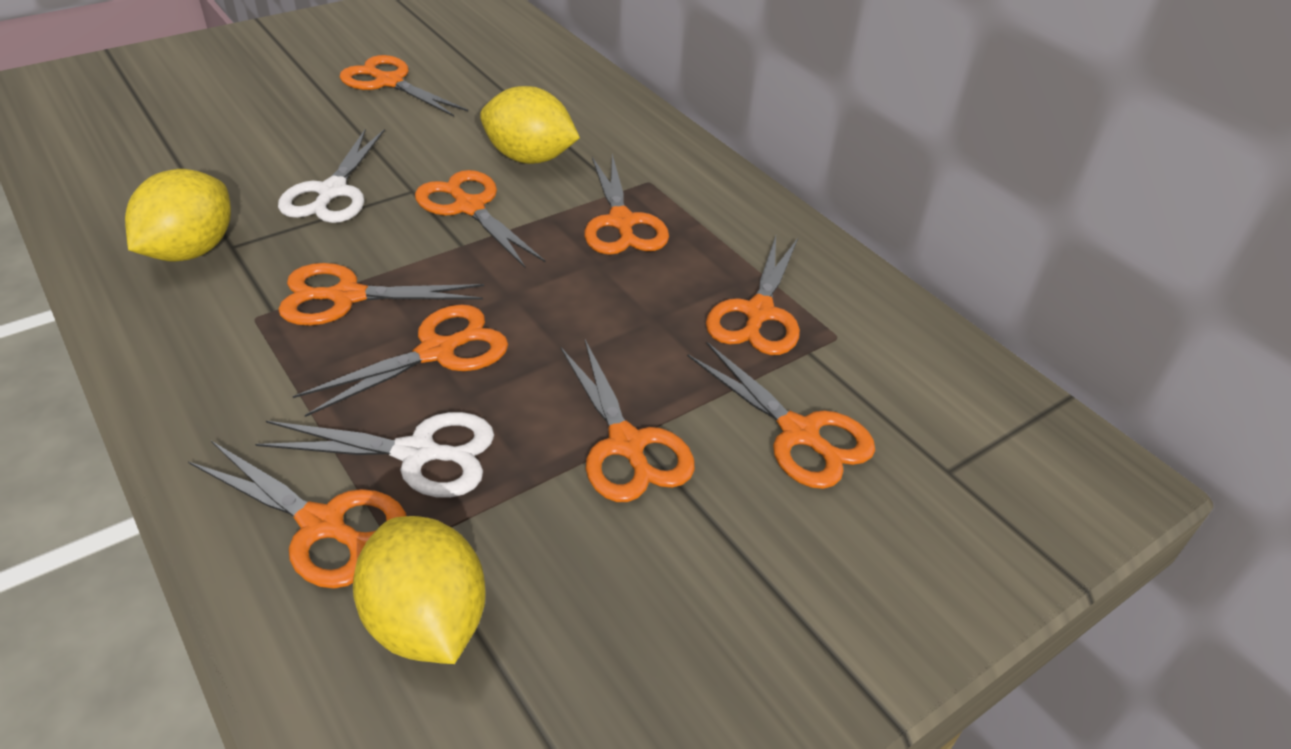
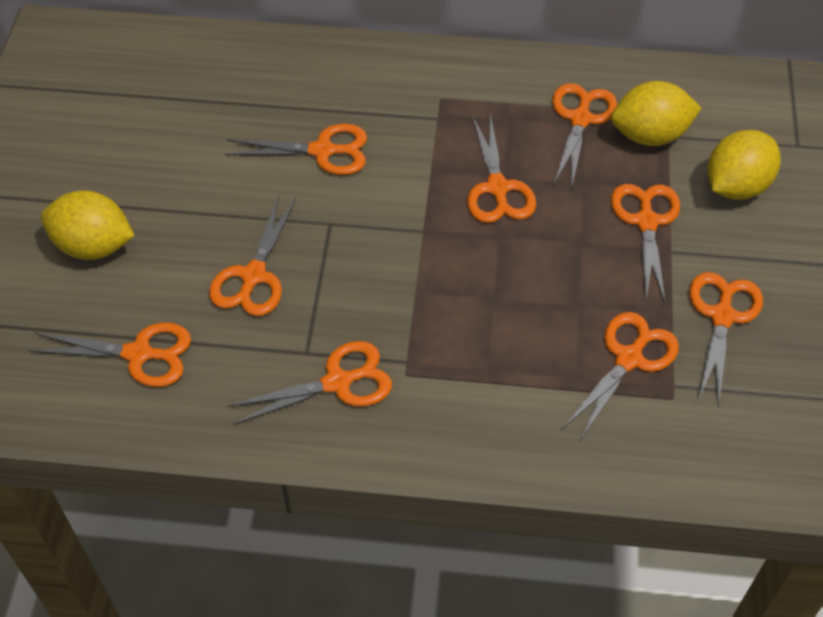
white scissors: [255,412,494,498] [278,128,385,223] = 2 -> none = 0

